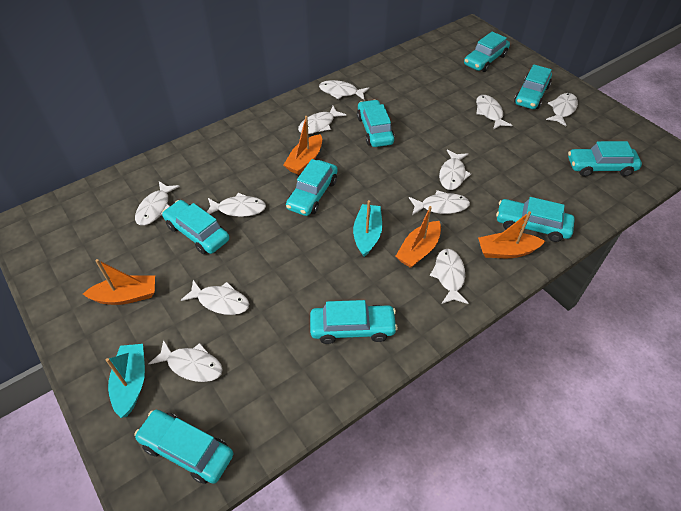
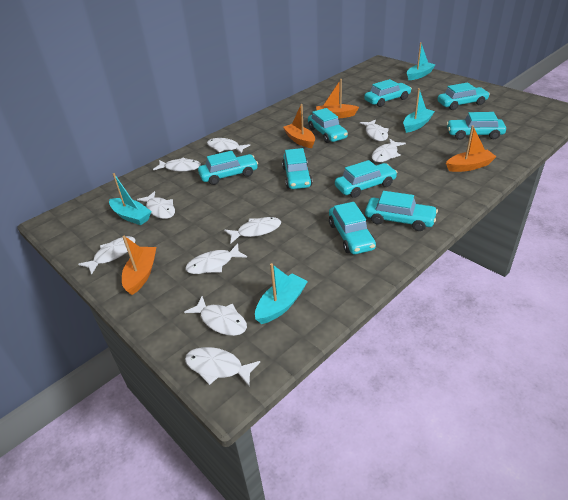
turquoise boat: [106,344,145,418] [353,200,382,257] = 2 -> [109,173,152,225] [255,263,308,324] [403,88,435,133] [407,42,435,80] = 4
white fish: [135,181,180,225] [148,340,223,382] [181,280,249,315] [207,193,266,217] [298,106,346,134] [319,80,369,100] [409,190,470,215] [430,249,469,304] [439,150,471,190] [476,95,512,130] [546,93,578,126] = 11 -> [78,236,135,275] [137,191,175,219] [153,158,201,172] [184,296,247,336] [185,243,247,274] [185,347,260,386] [207,138,250,154] [224,217,281,244] [360,120,389,141] [372,139,406,162] = 10

